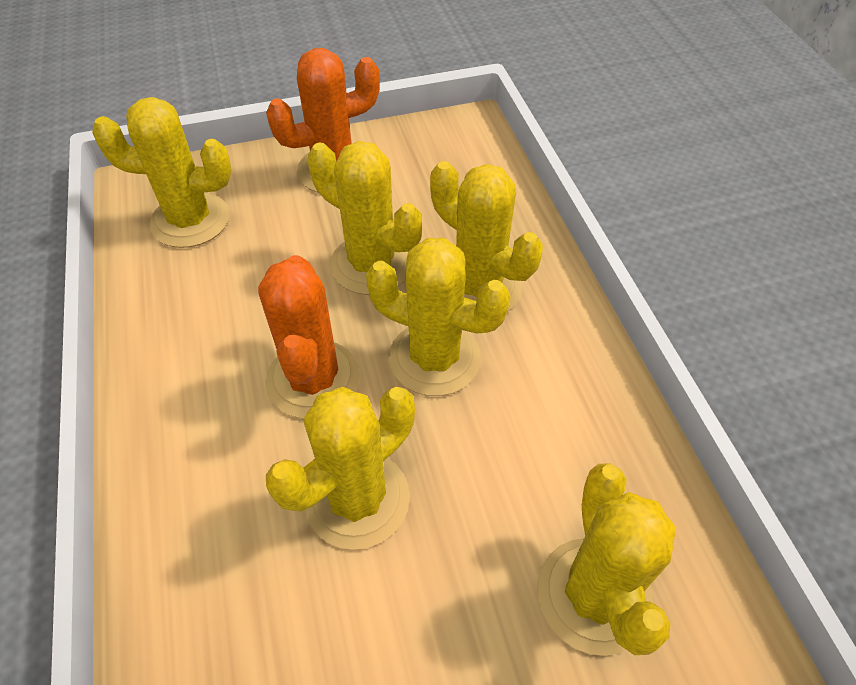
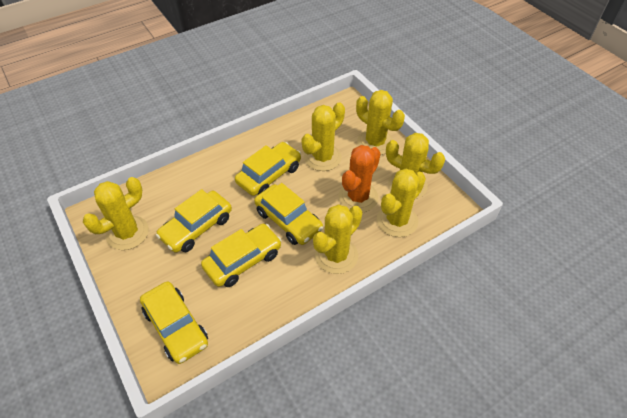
orange cactus: [258,255,360,419] [266,48,380,193] = 2 -> [338,145,381,213] = 1
yellow car: none = 0 -> [140,281,208,364] [156,189,232,253] [201,224,282,287] [235,142,301,196] [254,183,323,245] = 5

